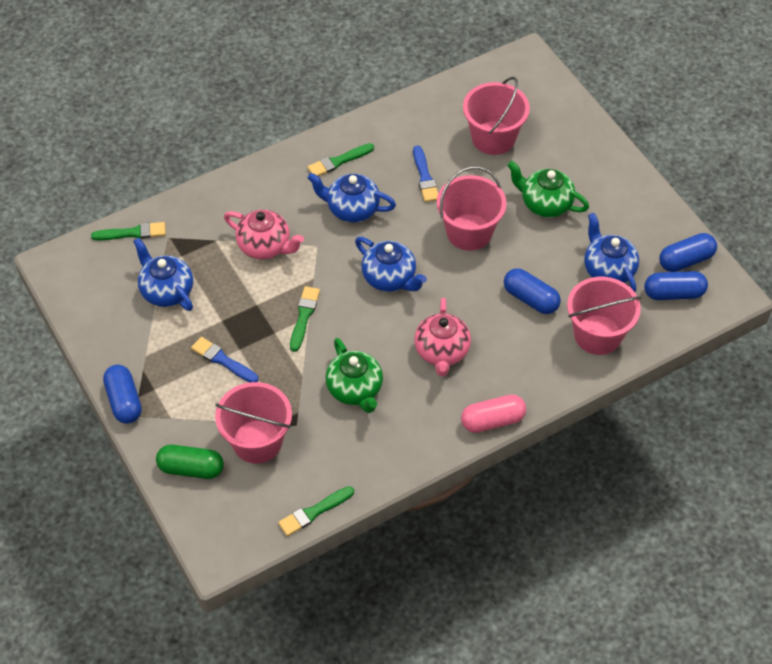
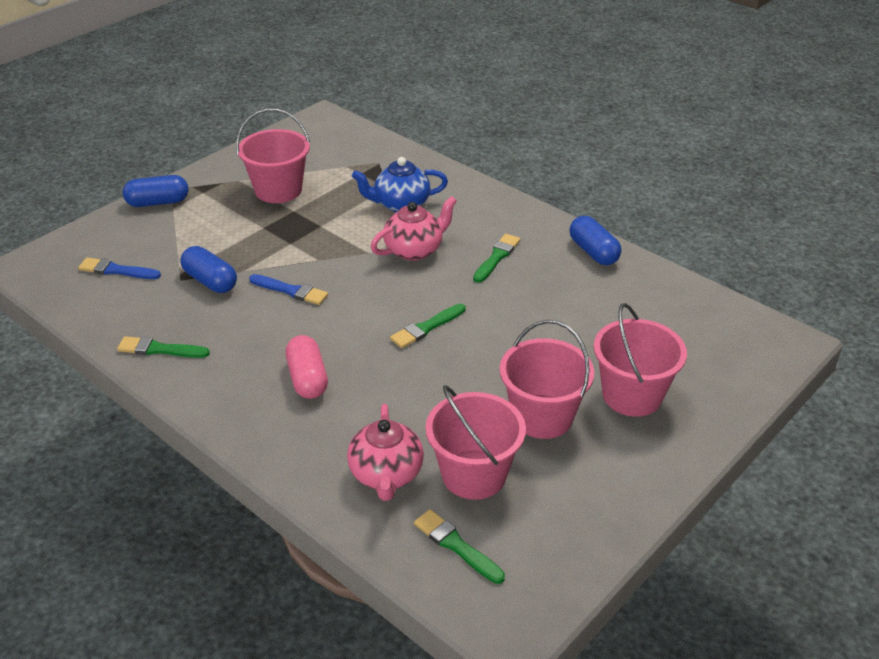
blue capsule: [103,365,142,424] [504,268,561,314] [644,271,708,300] [659,233,717,272] = 4 -> [123,175,188,207] [180,246,237,293] [570,216,622,265] = 3
blue teapot: [133,238,193,311] [307,173,396,223] [355,237,427,292] [584,213,639,292] = 4 -> [352,157,448,212] = 1
green capsule: [156,445,224,479] = 1 -> none = 0
green teapot: [325,338,383,413] [507,161,589,218] = 2 -> none = 0

